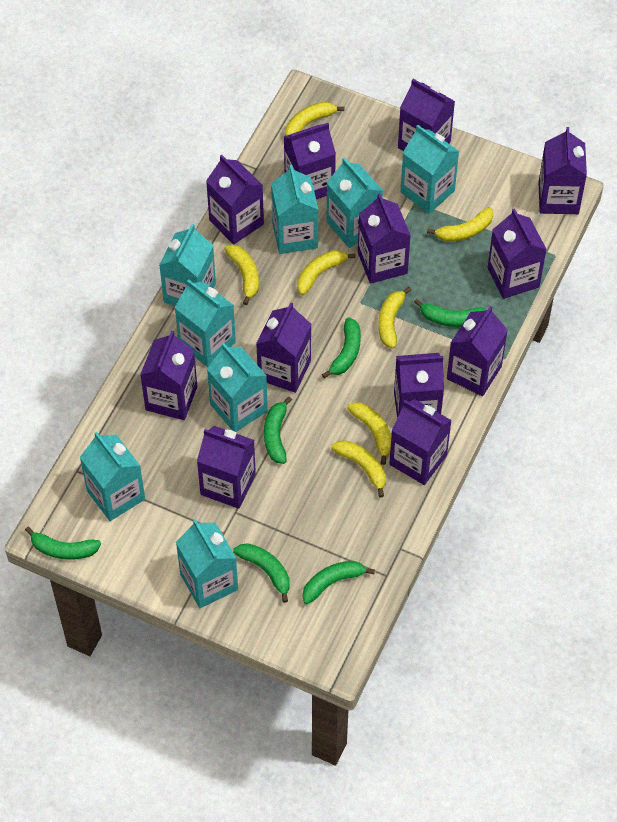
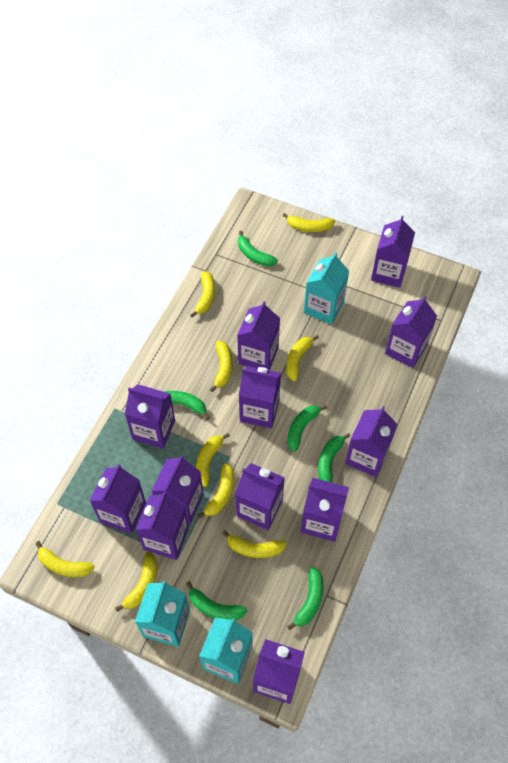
turquoise carton: [80,432,145,521] [159,224,216,306] [175,279,236,367] [176,519,238,608] [207,343,268,432] [271,165,319,254] [326,157,383,248] [400,125,459,214] = 8 -> [135,581,190,647] [199,617,253,684] [304,252,349,324] = 3
yellow banana: [224,245,259,305] [285,102,344,136] [297,250,356,295] [331,440,386,498] [347,402,391,465] [378,287,411,349] [427,207,493,242] = 7 -> [35,541,95,577] [115,551,157,612] [190,271,215,317] [196,433,230,487] [197,464,234,519] [210,341,233,392] [222,530,287,558] [282,213,335,232] [286,335,319,381] = 9

